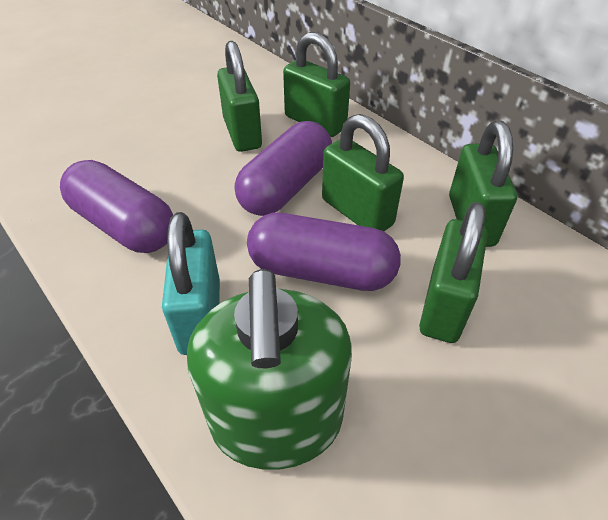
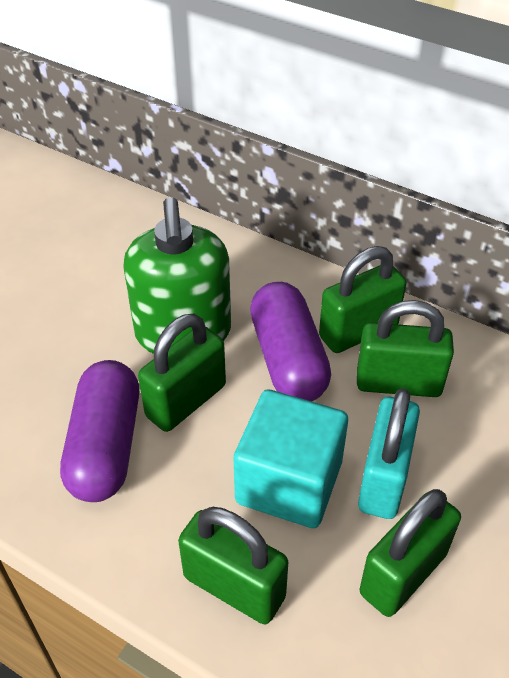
purple capsule: [60,160,173,253] [235,121,332,216] [247,213,401,291] = 3 -> [60,360,139,502] [250,282,331,401] = 2
turquoise cube: none = 0 -> [233,389,348,528] = 1

